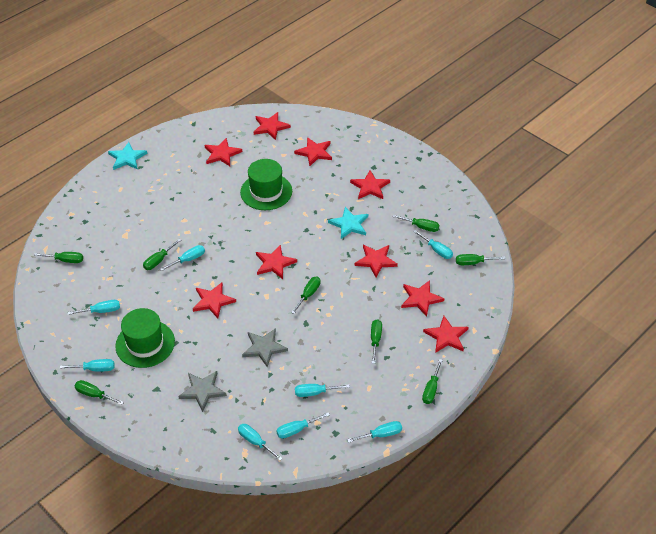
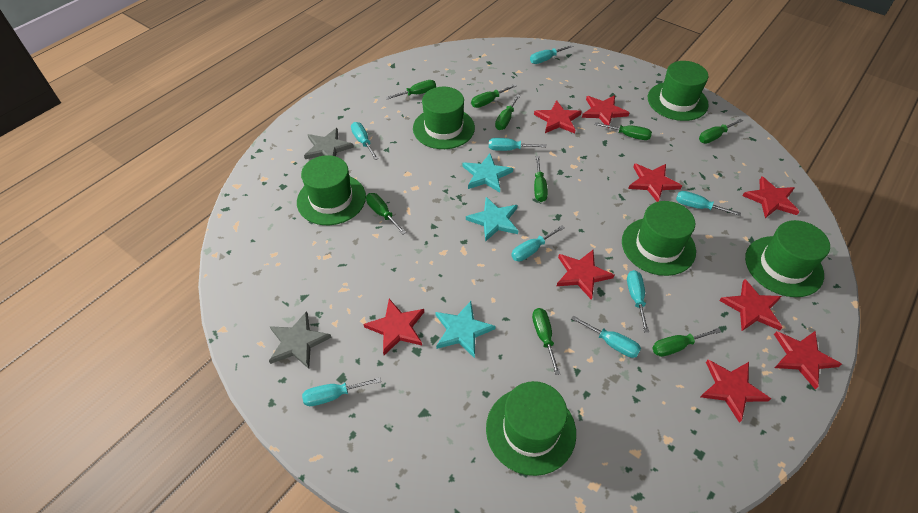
green hat: [115,308,175,368] [240,159,292,210] = 2 -> [297,155,366,225] [413,87,475,149] [486,381,576,476] [622,201,696,276] [648,61,709,121] [745,220,830,297] = 6
green screwdriver: [34,252,83,263] [75,380,124,405] [143,239,181,270] [291,277,321,314] [371,319,382,364] [392,215,439,232] [422,359,443,404] [456,254,505,265] = 8 -> [366,193,406,234] [385,80,436,99] [471,84,517,108] [495,94,520,130] [532,308,560,375] [534,156,548,202] [595,122,652,140] [652,328,721,357] [699,119,743,144] = 9
turquoise star: [108,142,147,170] [328,207,368,239] = 2 -> [435,301,496,358] [463,154,513,192] [466,197,518,242] = 3

